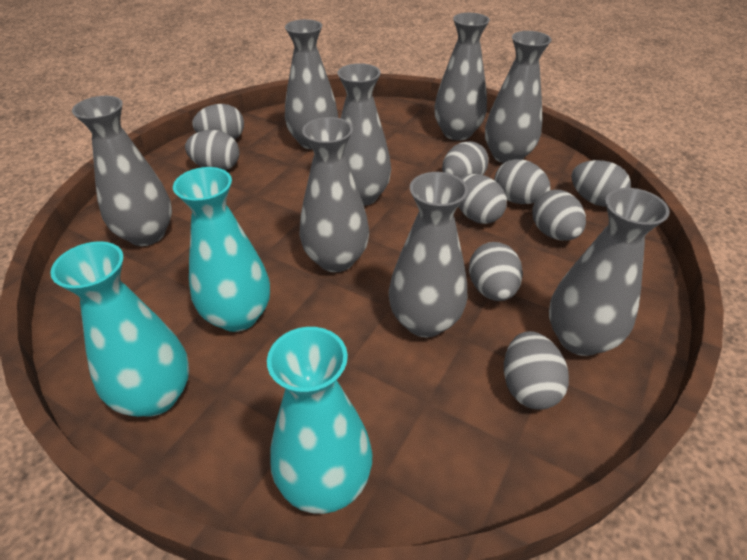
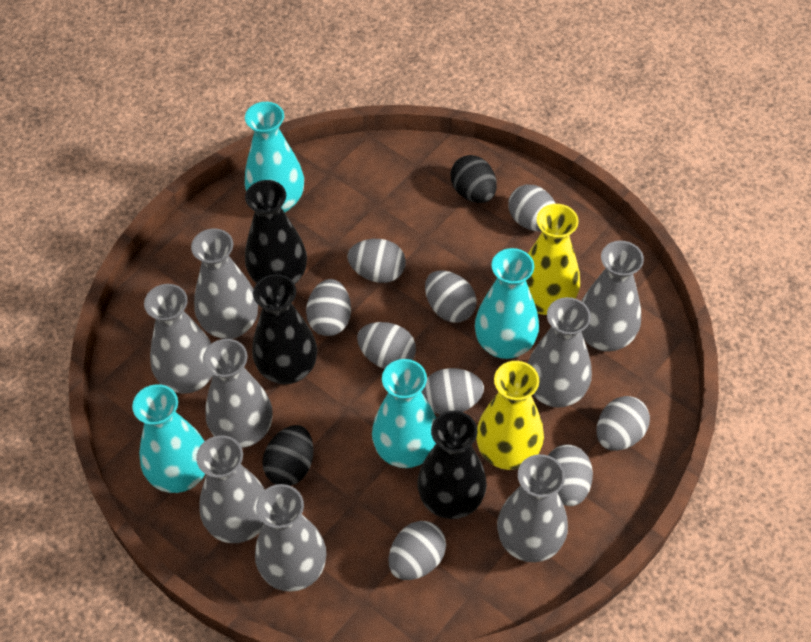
black egg: none = 0 -> [262,425,313,486] [450,155,497,203] = 2
black vase: none = 0 -> [245,180,307,284] [252,274,317,384] [417,411,487,519] = 3
turquoise vase: [50,241,189,417] [173,167,270,332] [267,327,372,514] = 3 -> [132,384,205,493] [245,102,304,213] [372,359,436,468] [475,248,539,359] = 4
yellow vase: none = 0 -> [476,361,544,470] [526,204,580,315] = 2

